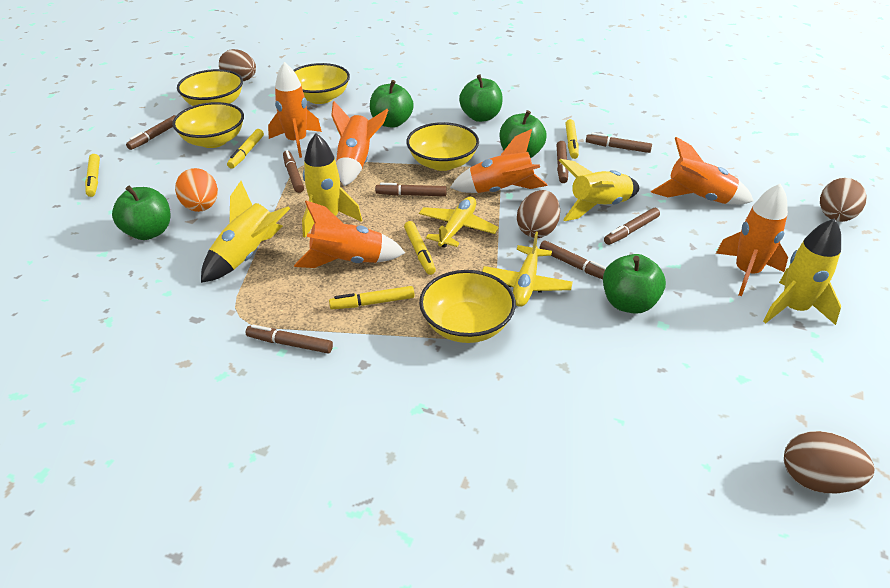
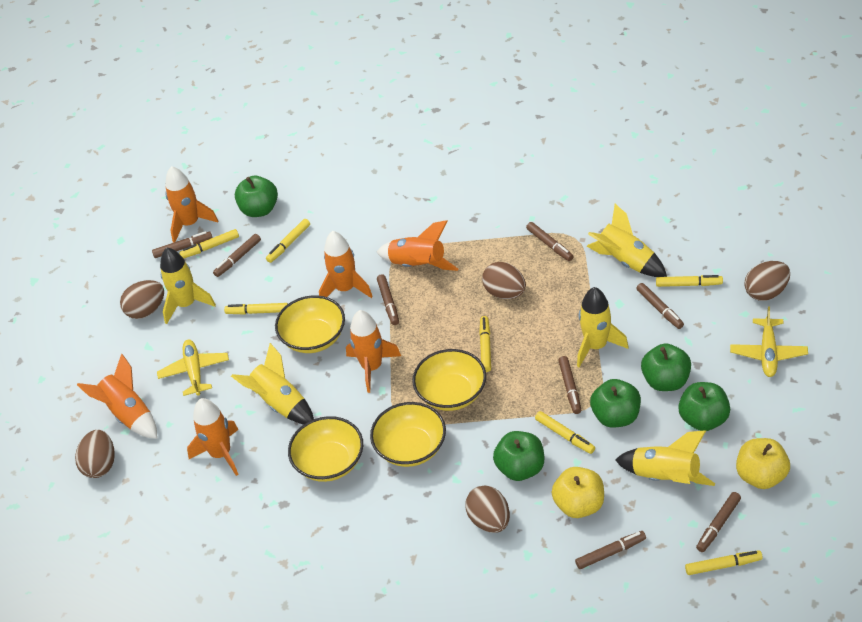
brown egg: [219,49,256,81] [517,190,560,238] [784,431,874,493] [820,178,867,222] = 4 -> [75,430,115,478] [120,280,164,319] [465,485,510,533] [482,262,526,299] [744,261,790,301] = 5
orange egg: [175,168,218,212] = 1 -> none = 0
yellow apple: none = 0 -> [551,467,604,518] [736,438,790,489] = 2
yellow bowl: [172,102,244,148] [177,69,243,106] [294,63,350,104] [406,122,479,171] [419,270,516,343] = 5 -> [275,295,345,353] [288,416,363,482] [370,402,446,467] [412,349,486,411] = 4
yellow marker: [85,154,100,197] [227,129,264,169] [329,286,415,309] [404,221,436,275] [565,119,579,159] = 5 -> [179,229,239,258] [224,303,288,315] [266,219,310,263] [479,316,491,372] [535,411,595,454] [656,275,723,287] [685,550,763,575] = 7
yellow rocket: [201,181,290,283] [302,133,362,237] [559,159,639,221] [763,218,841,325] = 4 -> [160,247,216,324] [231,343,314,424] [577,287,629,367] [587,204,667,277] [615,430,715,486] = 5

